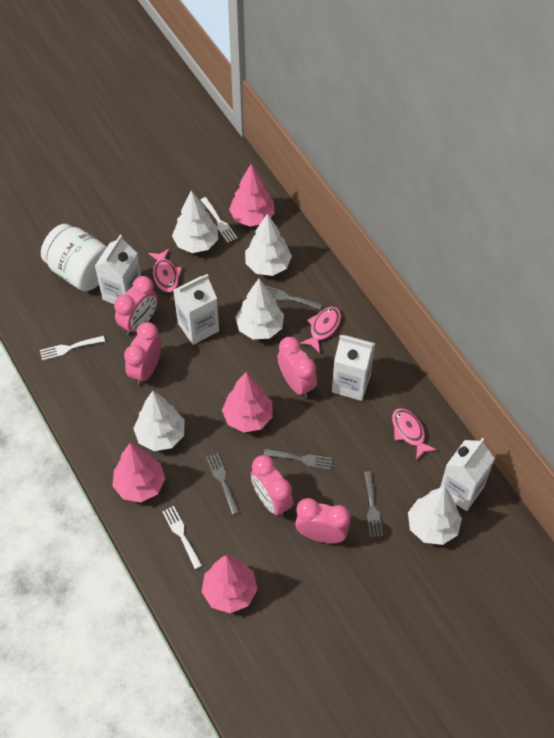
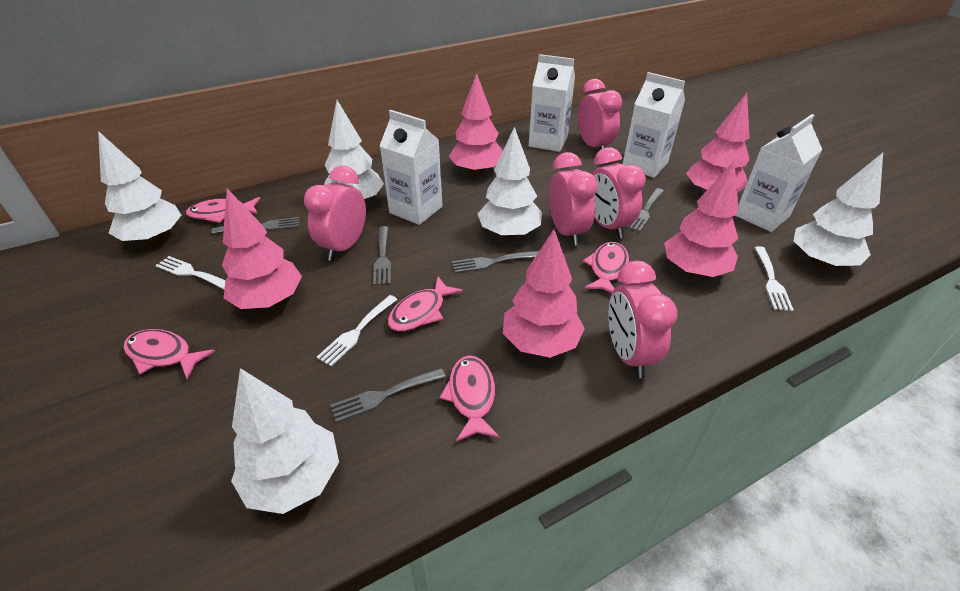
grey fork: [206,453,239,515] [264,449,333,470] [266,286,323,310] [364,471,383,537] = 4 -> [211,217,300,234] [331,368,446,423] [373,226,391,285] [452,251,539,273] [625,188,664,232] = 5
pink fish: [148,249,182,292] [300,307,341,353] [392,408,437,460] = 3 -> [123,329,215,379] [186,197,261,223] [388,277,463,332] [439,356,500,442] [583,242,629,293] = 5
pink tree: [112,443,165,502] [202,555,258,613] [222,372,273,433] [229,164,275,227] = 4 -> [222,189,302,309] [449,73,503,175] [503,229,585,358] [664,161,738,277] [686,93,750,193] = 5
white jar: [41,224,107,291] = 1 -> none = 0

